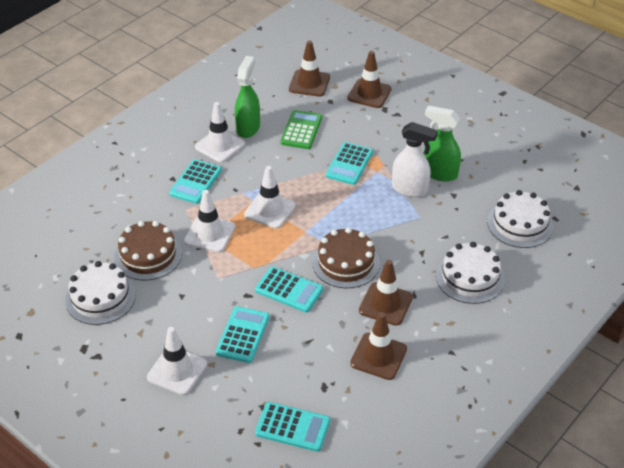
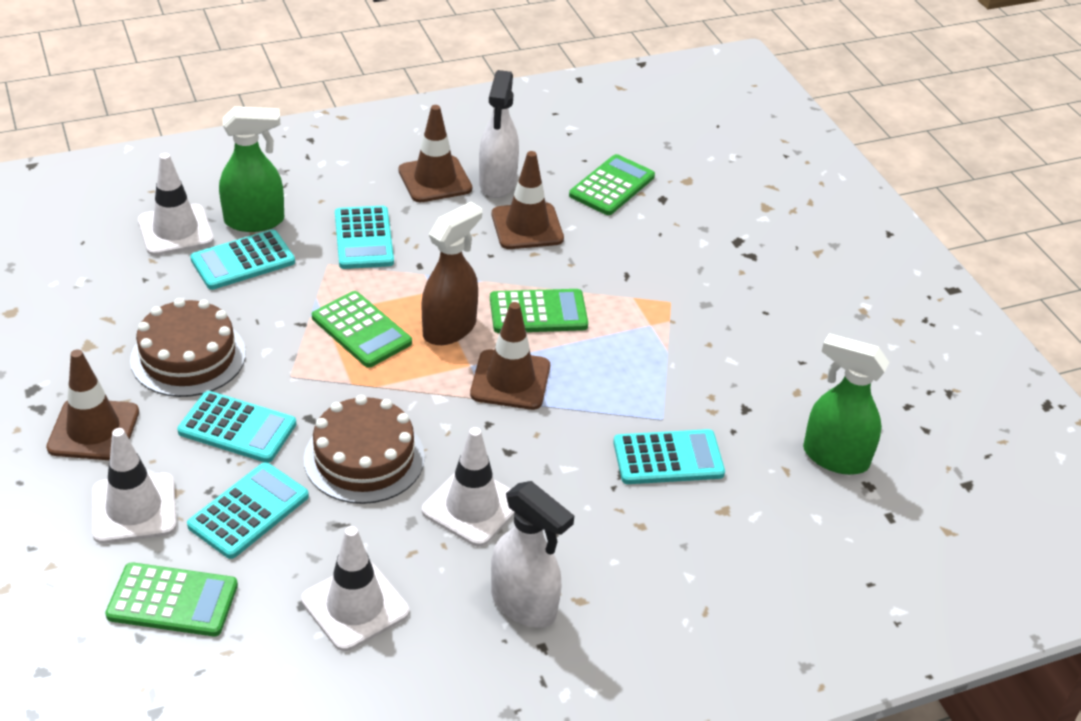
brown spray bottle: none = 0 -> [422,202,482,345] = 1
green calculator: [280,110,322,149] = 1 -> [105,562,238,636] [312,291,412,368] [490,289,588,333] [569,154,655,215] = 4
white cake: [65,261,136,325] [436,242,505,304] [487,190,553,248] = 3 -> none = 0
white spray bottle: [392,122,438,197] = 1 -> [479,70,519,198] [491,481,574,628] = 2

